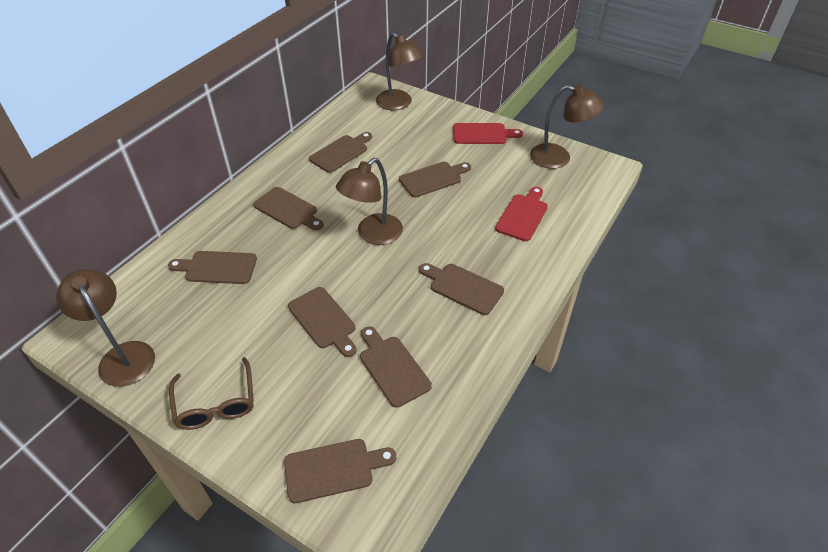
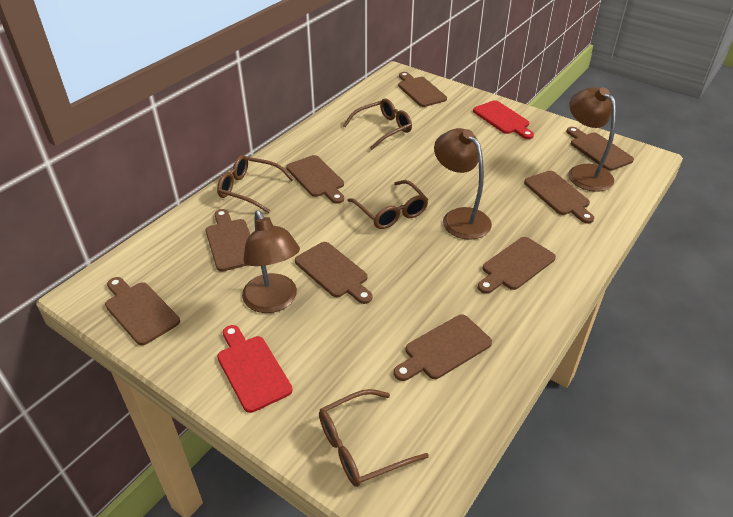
brown cutting board: [168,251,257,284] [253,187,324,230] [284,439,396,503] [288,287,357,357] [309,132,372,173] [360,326,432,408] [399,162,471,197] [419,263,504,315] = 8 -> [105,277,180,345] [206,209,250,272] [286,155,344,204] [295,242,373,304] [394,315,492,381] [398,72,447,107] [478,237,556,294] [524,171,594,224] [566,127,634,171] = 9
brown glasses: [169,357,254,430] = 1 -> [217,155,294,213] [319,389,429,487] [343,98,412,150] [347,180,428,229] = 4
brown lamp: [56,269,155,387] [336,158,403,245] [376,32,424,110] [530,85,604,169] = 4 -> [242,211,300,313] [434,128,492,240] [568,87,616,192] = 3

